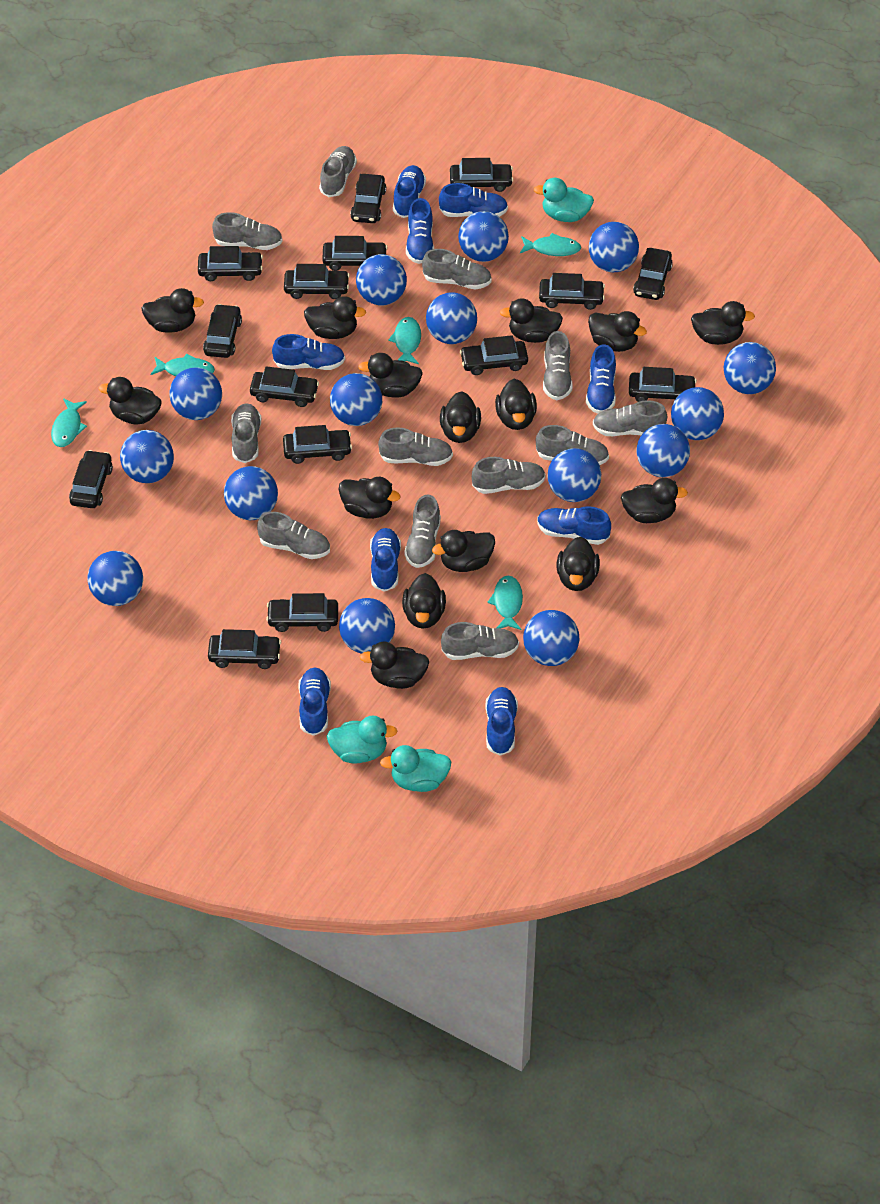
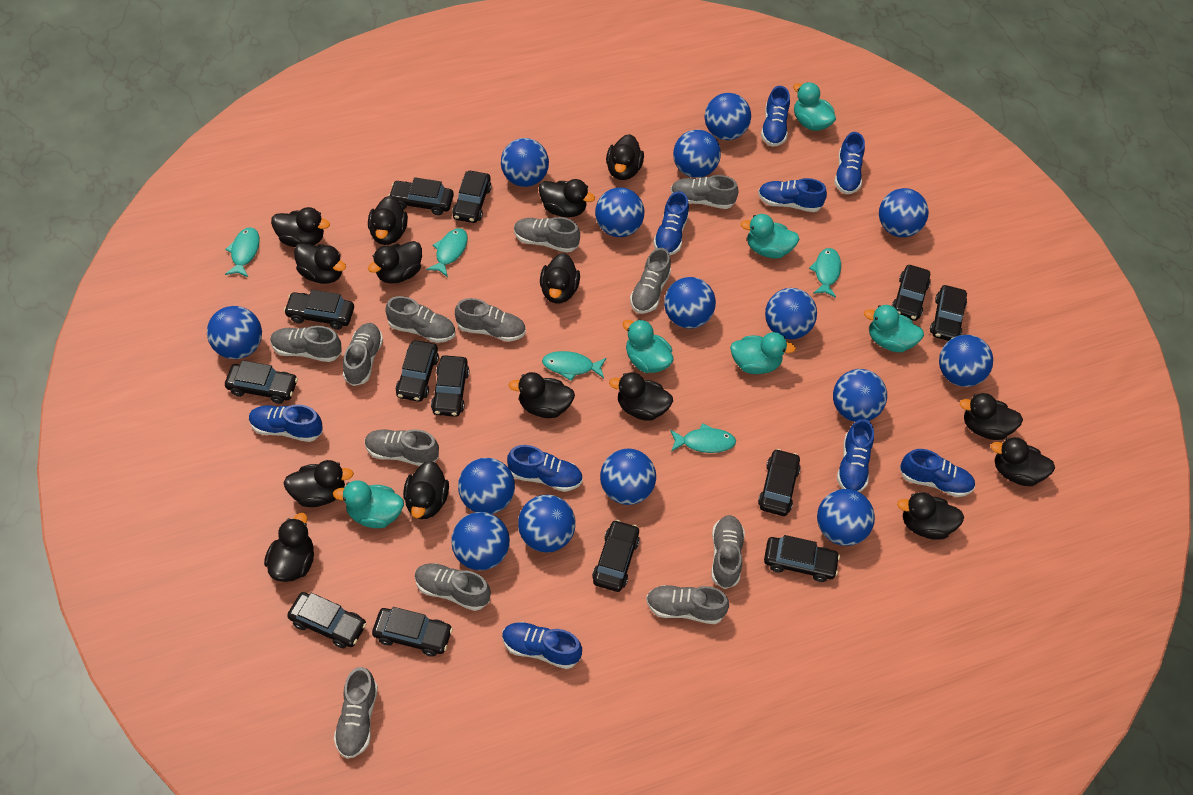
black car: [69,450,113,508] [198,246,263,281] [203,304,242,358] [208,629,281,669] [250,366,319,407] [266,593,338,632] [283,425,352,464] [284,264,350,299] [322,236,387,271] [350,174,386,223] [450,158,513,192] [460,335,528,375] [539,273,605,310] [629,367,697,402] [633,248,673,300] = 15 -> [225,360,298,404] [284,290,354,330] [287,592,367,649] [372,607,453,657] [388,177,454,215] [396,340,439,402] [431,355,469,417] [452,171,492,223] [592,520,640,592] [758,449,801,516] [764,535,840,582] [892,265,931,321] [930,285,967,341] = 13
turquoise duck: [327,715,398,763] [380,745,451,792] [534,178,594,222] = 3 -> [333,480,404,528] [623,319,674,373] [730,332,796,374] [740,214,799,258] [793,82,836,131] [864,305,924,352] = 6

